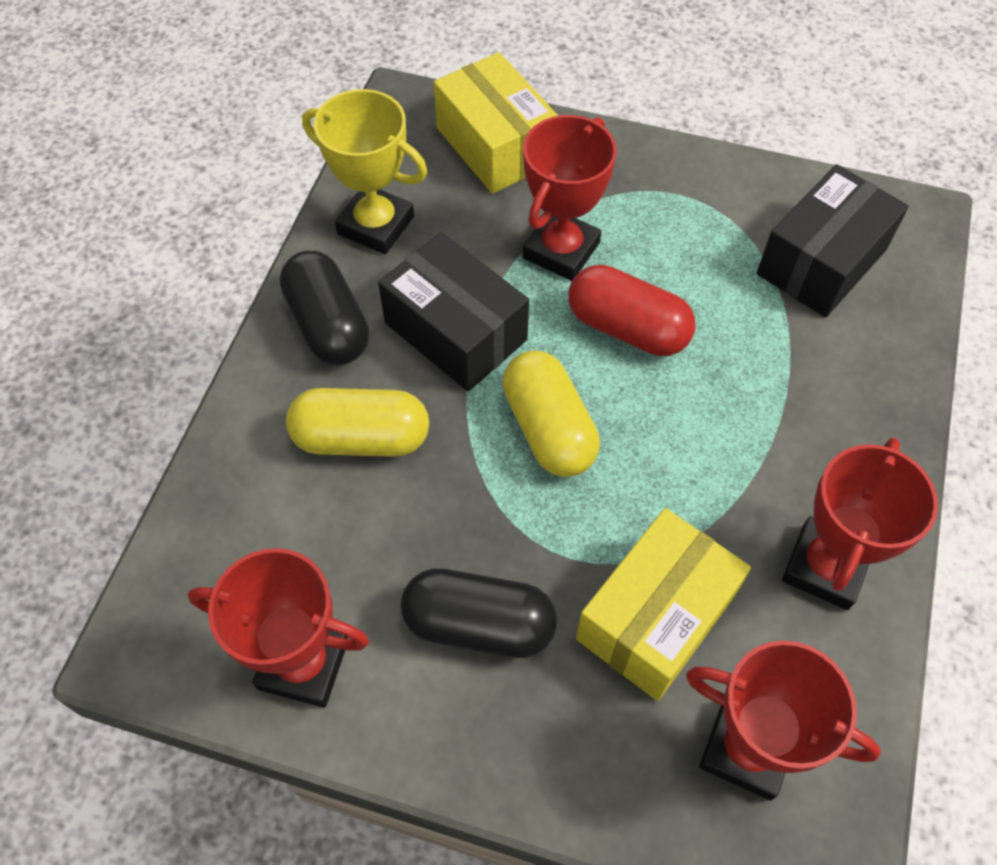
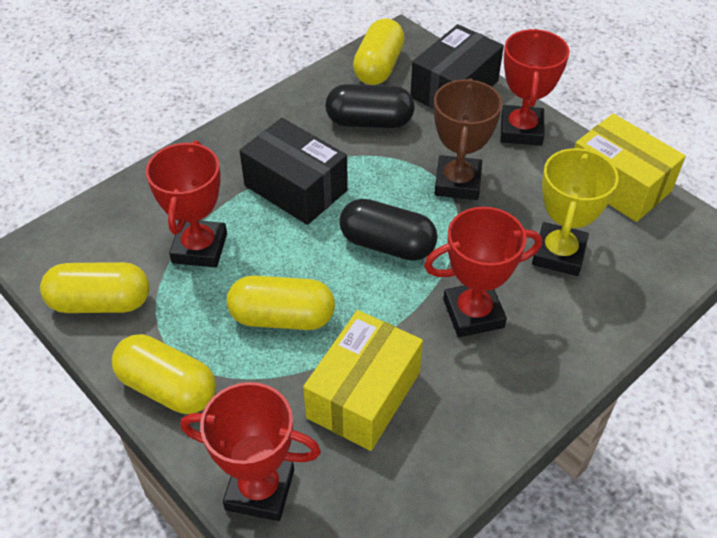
brown trophy: none = 0 -> [434,78,502,200] = 1
red capsule: [568,265,695,356] = 1 -> none = 0
yellow capsule: [286,388,429,457] [502,350,600,477] = 2 -> [40,262,150,313] [111,334,216,414] [227,276,335,330] [353,18,405,85] = 4

